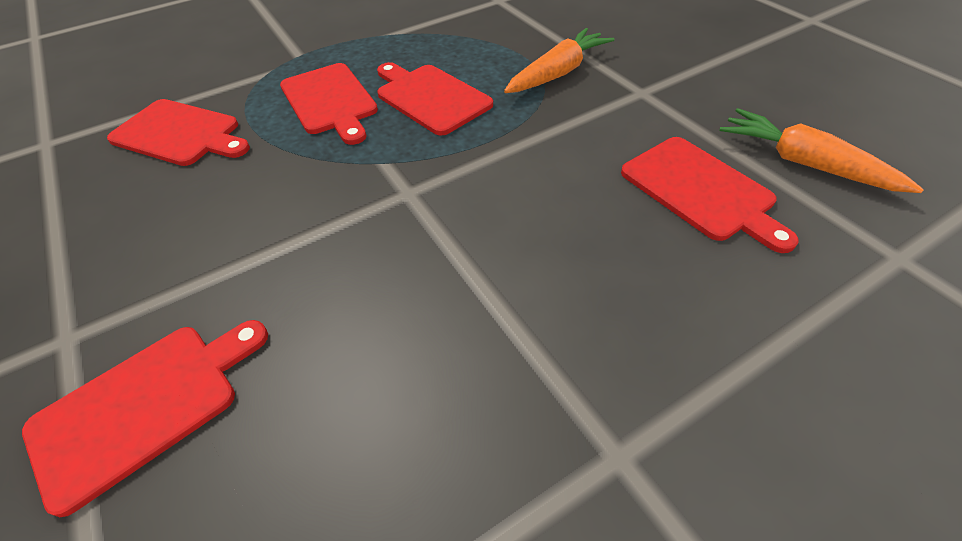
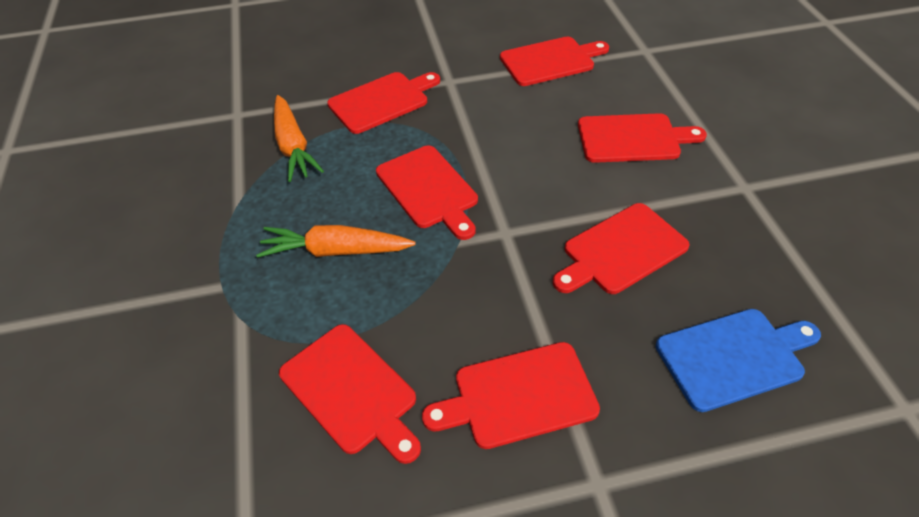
blue cutting board: none = 0 -> [656,309,821,412] = 1
red cutting board: [22,320,268,517] [107,99,250,166] [280,63,378,145] [377,62,493,136] [621,137,799,253] = 5 -> [279,324,421,464] [327,72,440,134] [376,145,478,240] [422,342,600,449] [500,37,609,86] [553,203,690,294] [578,113,707,163] = 7

